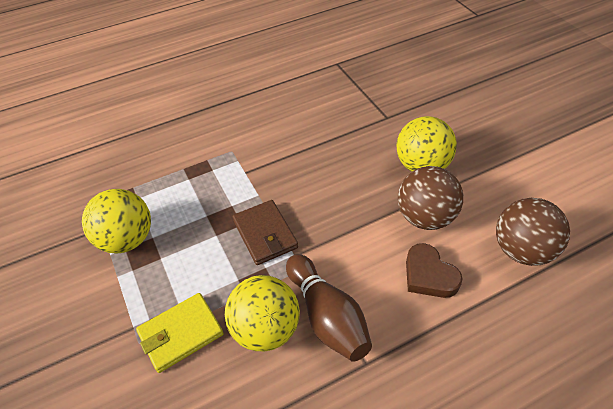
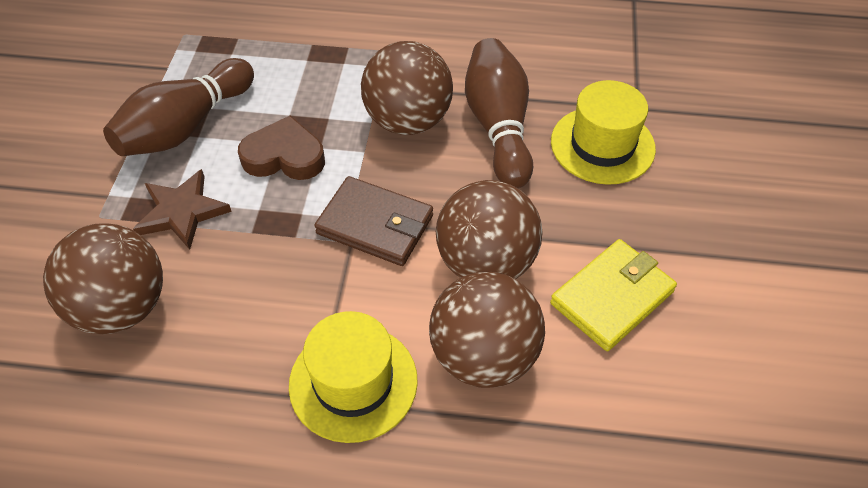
brown ball: [398,166,463,230] [496,198,570,266] = 2 -> [43,223,163,335] [361,41,453,135] [429,271,545,388] [436,180,543,279] = 4
brown bowling pin: [286,254,372,362] = 1 -> [103,58,254,156] [465,38,533,188] = 2
brown star: none = 0 -> [133,169,232,250] = 1
yellow ball: [82,189,151,253] [225,275,300,351] [396,116,457,172] = 3 -> none = 0
yellow hat: none = 0 -> [289,311,418,443] [551,80,656,185] = 2

